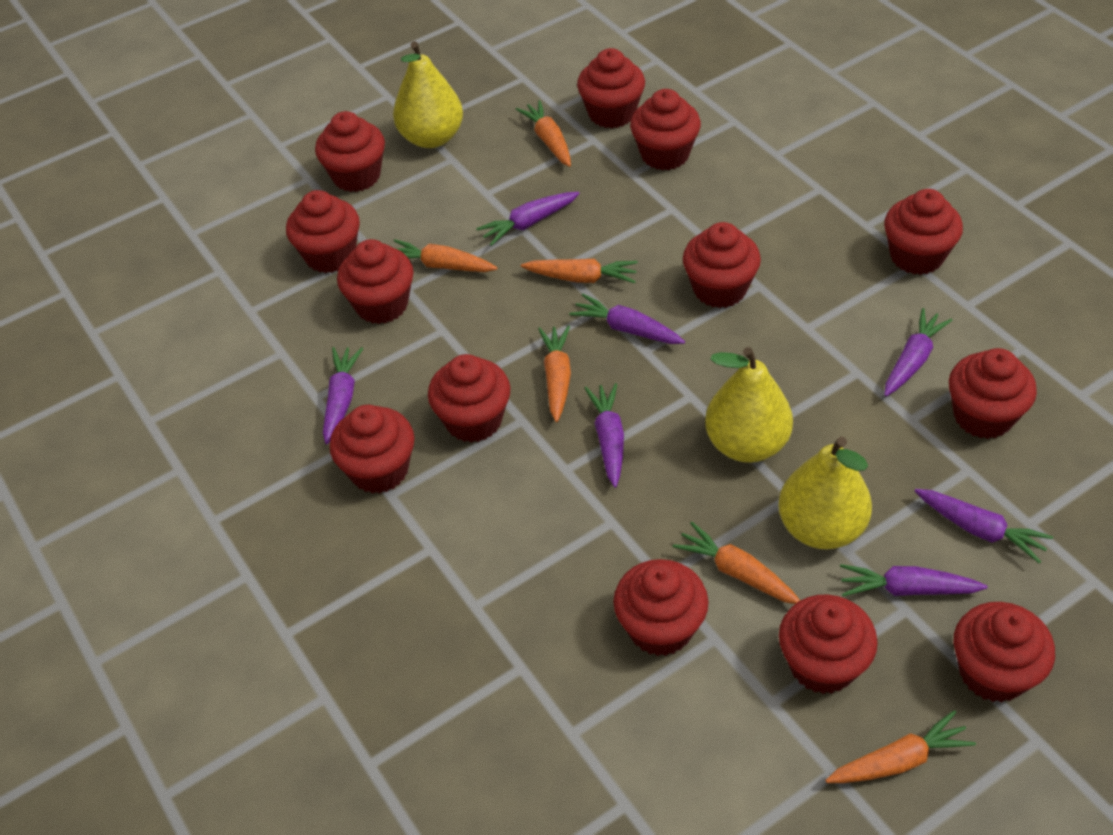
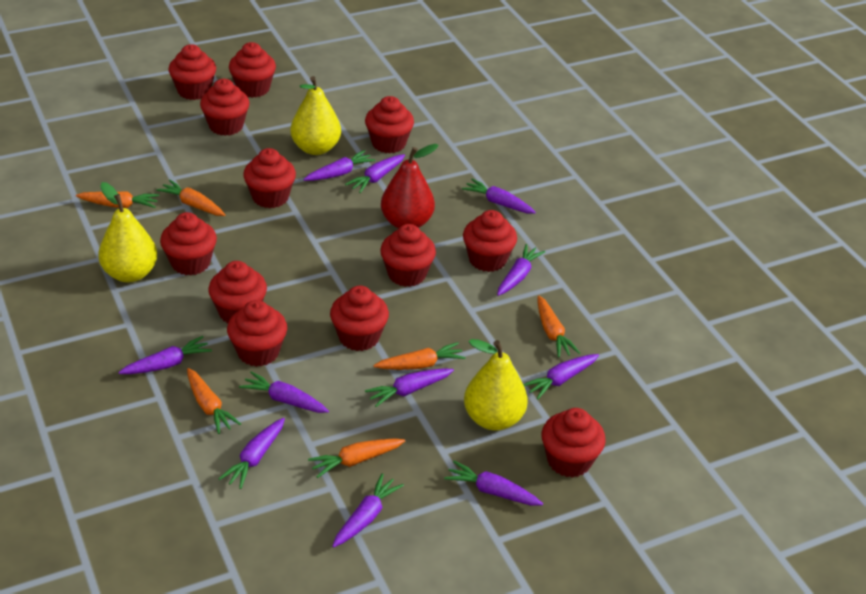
purple carrot: [323,347,364,445] [476,192,580,246] [569,294,685,344] [584,383,624,488] [840,564,988,596] [884,308,952,396] [914,489,1053,564] = 7 -> [118,336,212,374] [218,418,285,489] [239,371,329,413] [303,150,376,181] [332,473,404,547] [345,154,405,193] [365,368,454,407] [444,461,543,506] [462,179,536,214] [497,244,545,296] [523,354,599,400] = 11
red cupcake: [286,190,360,273] [315,111,385,192] [330,405,415,494] [337,239,414,324] [428,354,511,442] [577,48,645,129] [613,559,709,656] [630,89,701,170] [683,222,761,308] [779,594,878,694] [884,189,963,275] [949,348,1037,439] [954,602,1055,703] = 13 -> [160,212,217,276] [169,44,216,100] [200,79,249,136] [208,261,267,324] [227,300,287,367] [229,42,276,98] [243,148,296,208] [330,286,389,351] [365,96,414,153] [380,224,436,287] [463,210,517,272] [541,408,606,478] = 12
red pear: none = 0 -> [381,144,438,229] = 1

